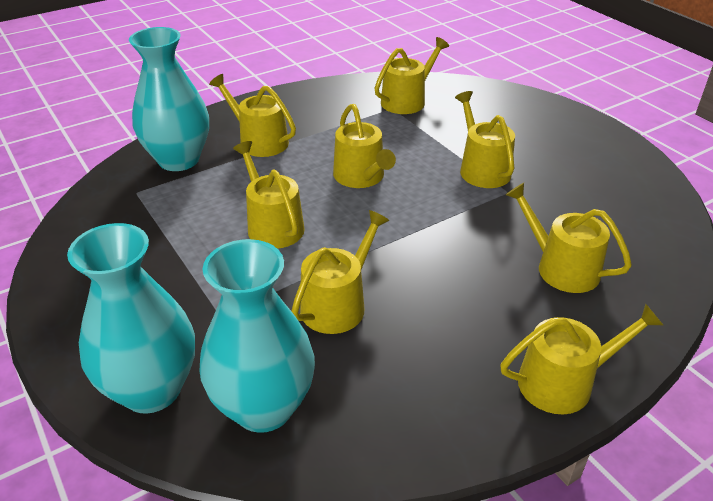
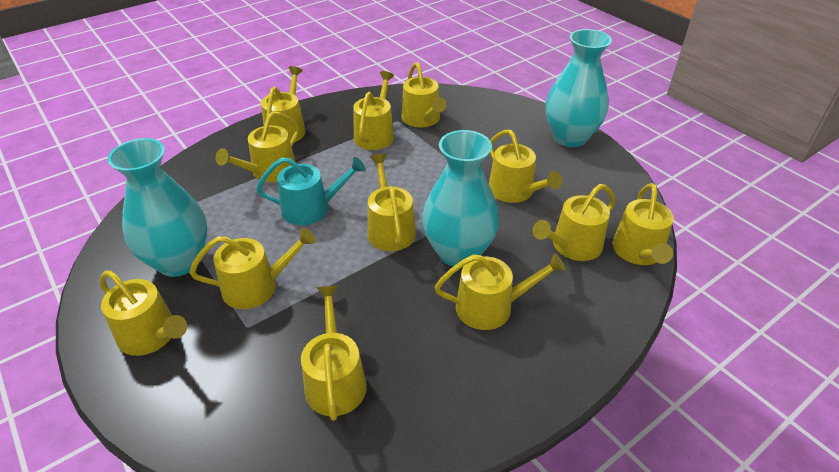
turquoise watering can: none = 0 -> [256,157,366,225] = 1
yellow watering can: [209,74,296,157] [233,141,305,249] [291,210,390,334] [333,104,396,188] [374,37,449,114] [455,91,515,188] [500,304,663,414] [506,183,632,293] = 8 -> [99,271,187,356] [189,228,316,309] [216,112,299,182] [261,66,306,142] [301,285,367,421] [353,71,394,150] [367,153,416,251] [401,62,446,127] [435,253,566,330] [489,130,562,203] [533,184,616,261] [612,183,674,265] = 12

